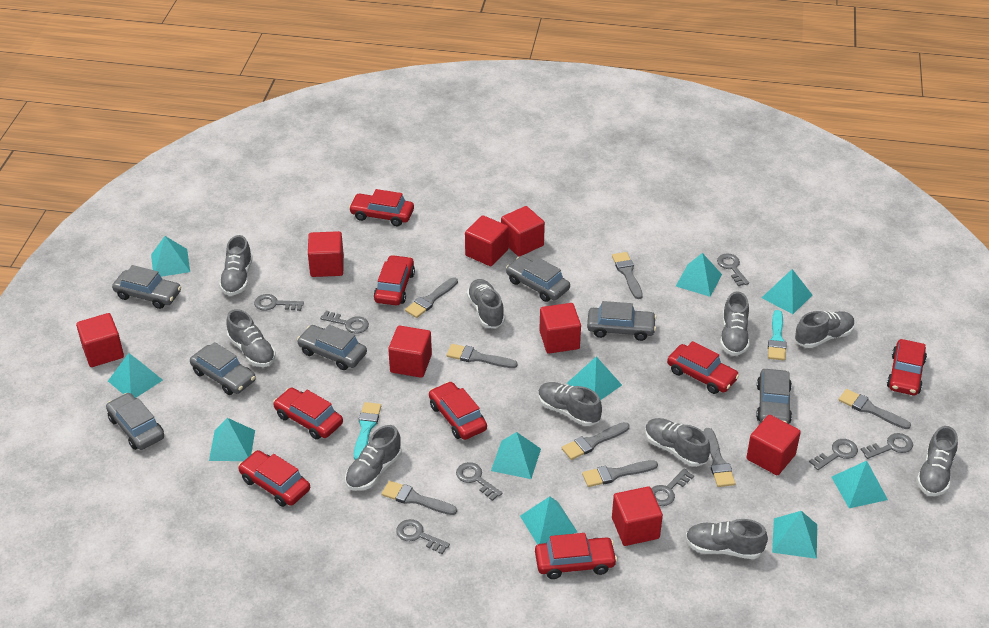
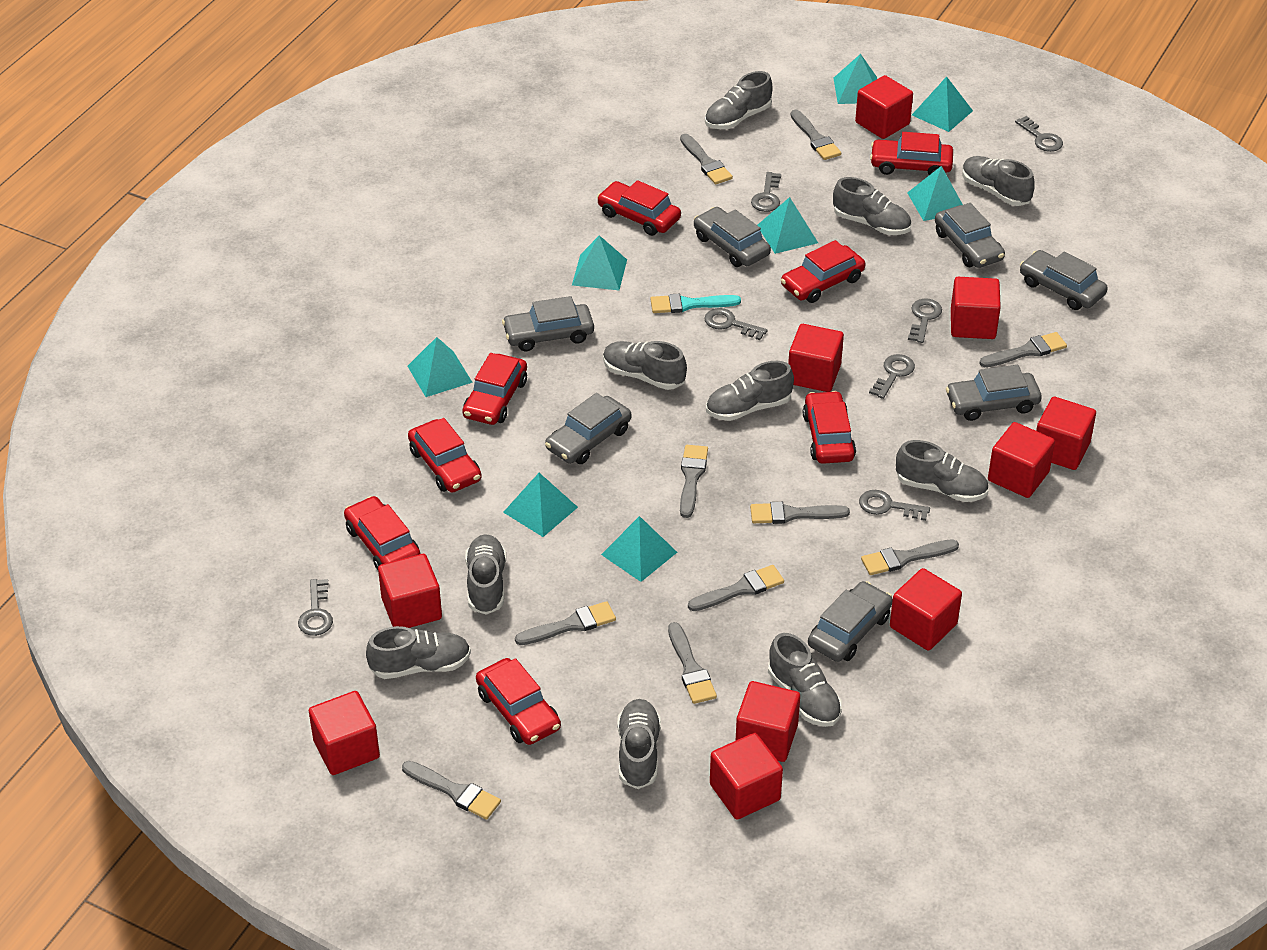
grey brush: [381,481,457,515] [405,277,458,318] [446,344,518,368] [562,422,629,460] [582,460,658,487] [612,252,643,299] [704,428,736,487] [838,389,911,429] = 8 -> [402,761,501,820] [515,601,616,645] [668,622,717,704] [680,134,733,185] [680,445,708,518] [688,565,784,611] [750,502,850,524] [791,110,841,160] [861,539,959,575] [979,332,1067,367] = 10
grey key: [254,294,304,311] [320,311,369,334] [396,519,450,554] [456,462,502,501] [651,469,694,506] [717,254,749,286] [809,439,858,470] [861,433,913,459] = 8 -> [298,579,333,636] [704,308,767,340] [751,172,781,212] [859,490,930,521] [869,354,915,399] [908,299,942,343] [1015,116,1063,152] = 7
red cube: [76,313,124,367] [308,231,344,277] [388,326,432,378] [465,215,509,266] [501,206,545,257] [539,303,581,353] [612,486,663,546] [746,415,801,475] = 8 -> [309,691,380,775] [378,554,442,628] [710,733,783,819] [735,681,800,762] [788,324,844,392] [855,75,913,139] [890,568,962,651] [951,277,1001,339] [988,422,1055,498] [1036,397,1096,470] = 10
turquoise brush: [354,402,381,460] [768,310,787,360] = 2 -> [650,294,741,313] = 1
turquoise pyramid: [108,353,163,398] [151,236,190,277] [209,418,255,461] [491,432,541,479] [520,496,577,545] [567,356,622,400] [676,253,722,297] [762,269,812,314] [772,511,817,559] [832,461,888,508] = 10 -> [407,337,473,397] [503,473,578,537] [572,235,627,290] [601,516,677,582] [757,197,818,254] [833,54,877,104] [907,166,963,221] [912,76,973,132] = 8

